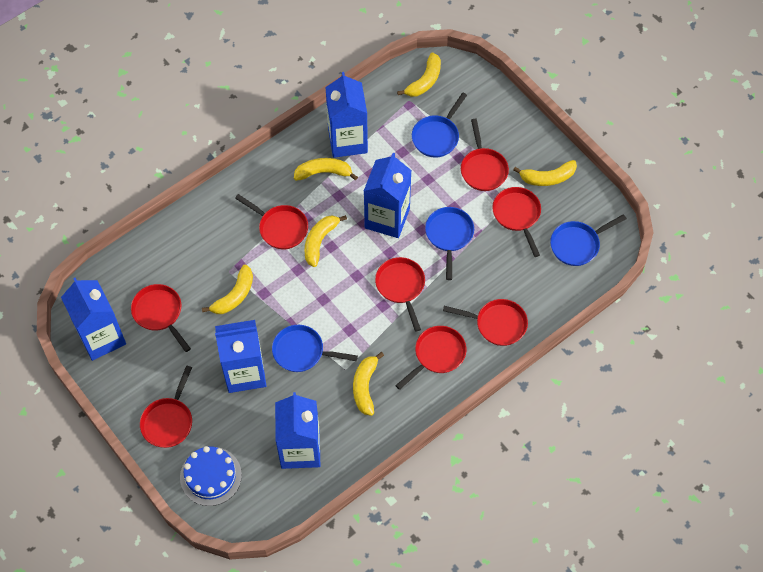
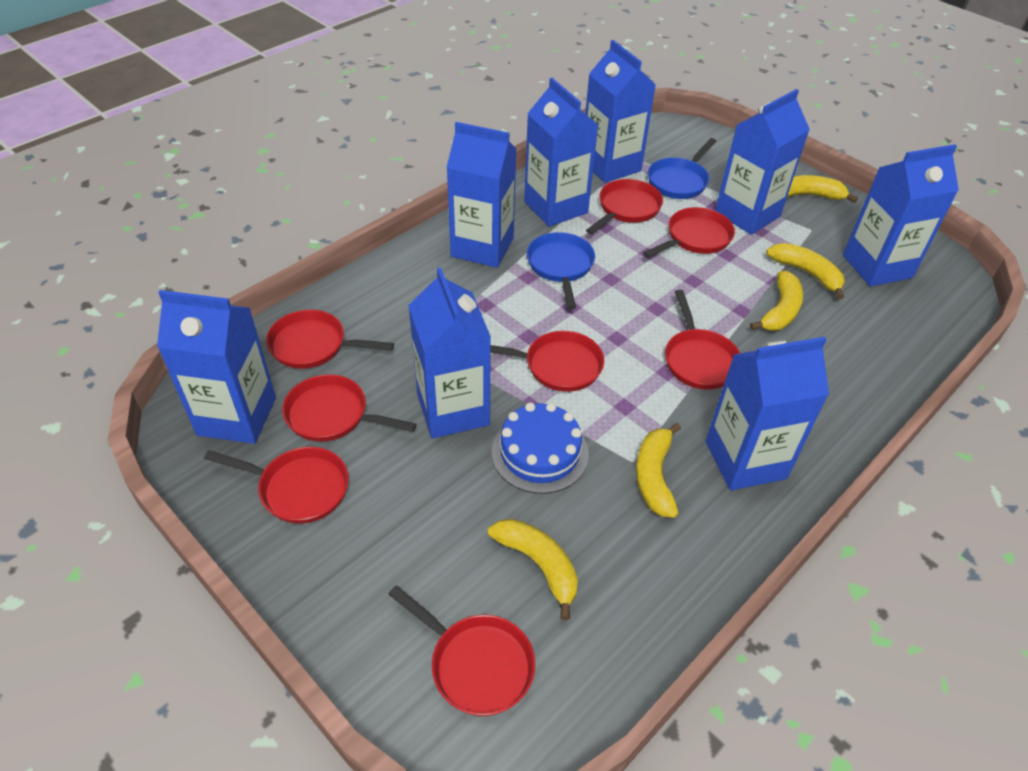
blue carton: [61,277,126,361] [215,320,266,393] [275,392,320,469] [325,72,368,158] [364,153,412,238] = 5 -> [157,290,276,444] [408,267,491,439] [446,122,517,268] [524,78,599,227] [585,40,656,183] [705,337,829,491] [715,89,810,235] [843,144,959,287] = 8
blue pan: [272,325,358,372] [412,93,467,158] [425,207,474,280] [550,214,627,266] = 4 -> [527,232,595,309] [648,138,716,199] = 2
yellow banana: [202,265,253,314] [294,158,358,181] [304,215,347,267] [353,352,384,416] [397,53,441,97] [513,160,577,186] = 6 -> [488,519,578,620] [636,423,681,518] [750,271,803,331] [766,243,845,299] [787,175,858,203] = 5

